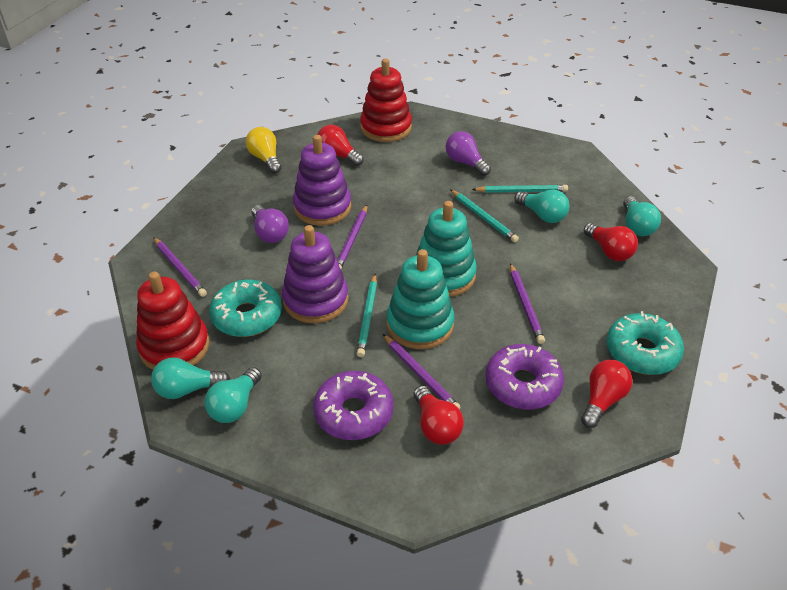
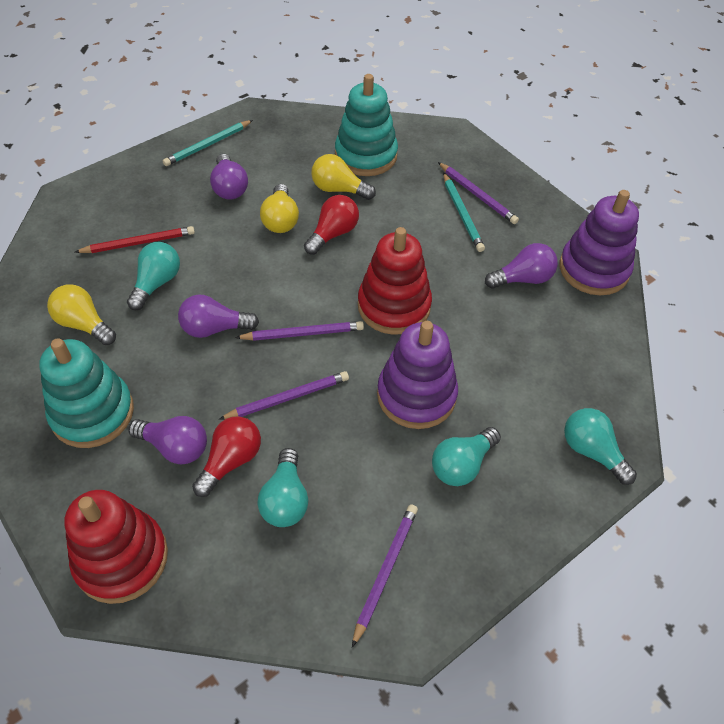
purple donut: [313,371,394,440] [485,344,564,409] = 2 -> none = 0
purple light bulb: [252,205,289,243] [446,131,491,176] = 2 -> [128,416,207,464] [178,294,259,338] [210,154,248,200] [485,243,558,289] = 4
red light bulb: [317,125,364,166] [413,385,464,445] [581,360,633,428] [584,223,638,261] = 4 -> [192,416,261,497] [304,195,359,255] = 2
red pencil: none = 0 -> [75,226,195,253] = 1
turquoise donut: [209,280,282,337] [606,311,684,375] = 2 -> none = 0
turquoise pencil: [357,274,377,357] [450,190,519,242] [472,185,568,193] = 3 -> [163,120,253,166] [443,172,485,252] = 2
yellow light bulb: [246,127,281,173] = 1 -> [47,284,116,345] [260,184,299,233] [311,154,376,200] = 3

